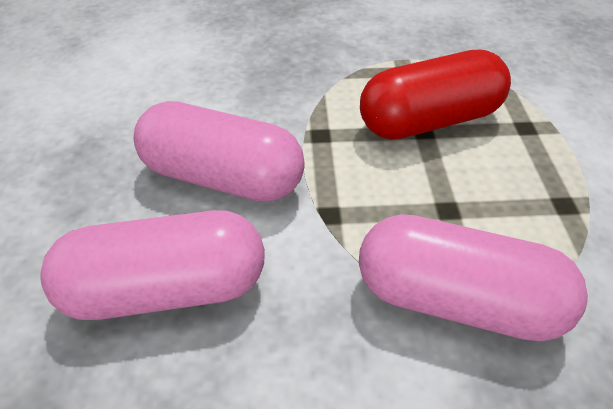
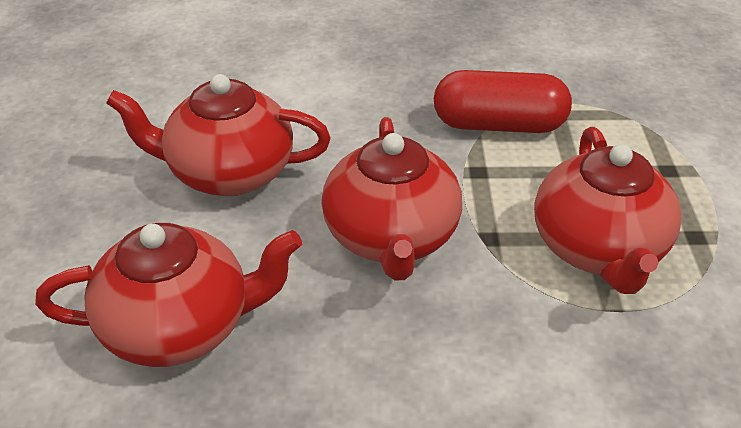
pink capsule: [40,210,265,320] [134,101,305,202] [359,214,588,341] = 3 -> none = 0
red teapot: none = 0 -> [35,223,302,367] [106,74,331,196] [322,117,462,281] [534,127,682,294] = 4

